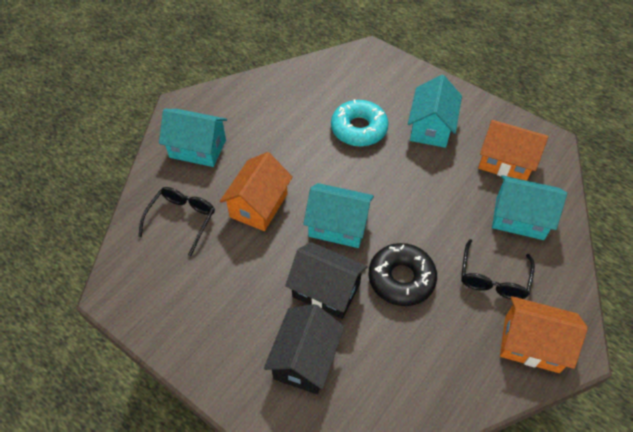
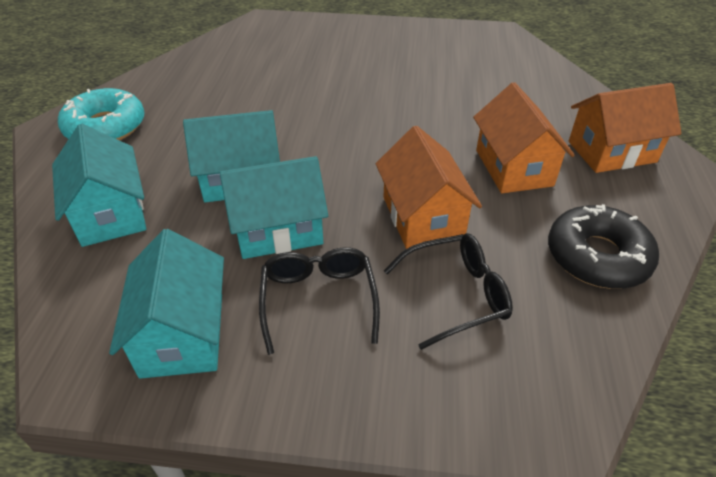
black house: [264,304,344,394] [285,242,367,319] = 2 -> none = 0

